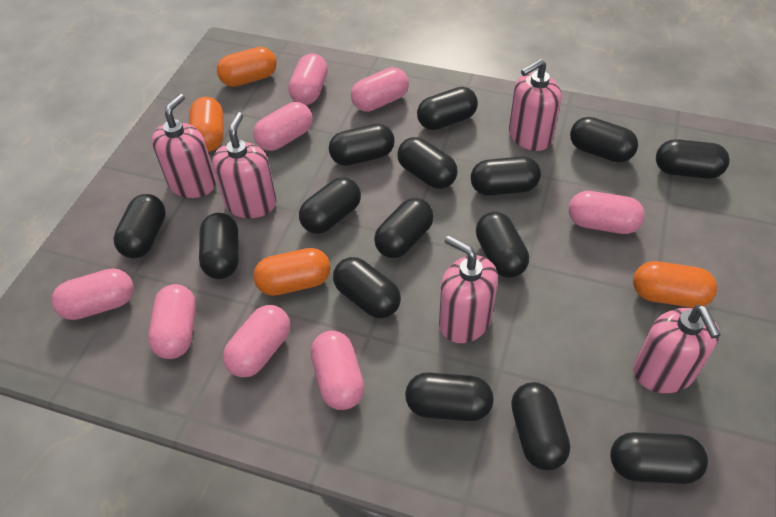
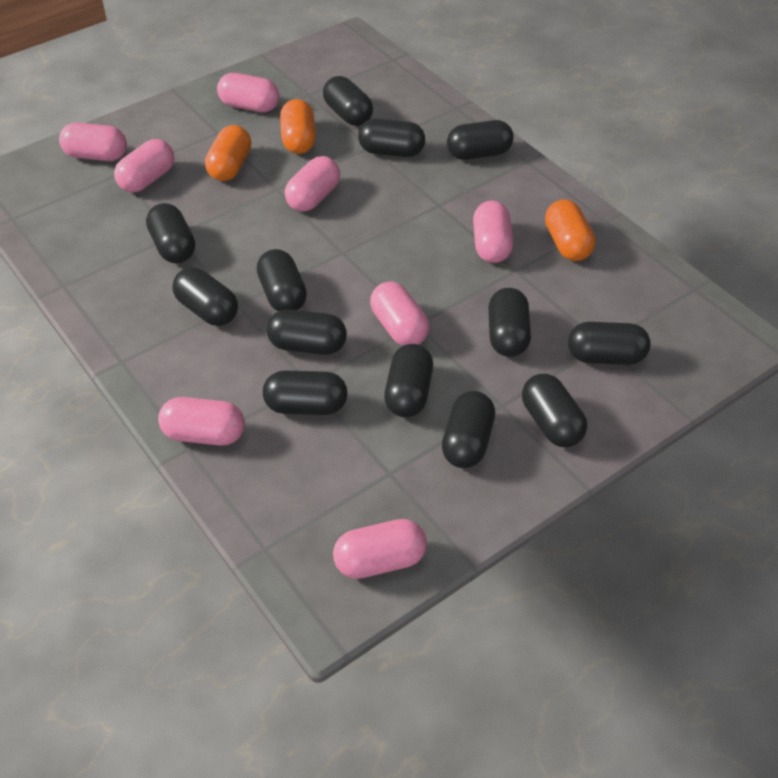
black capsule: [113,194,166,258] [199,213,239,279] [299,177,361,234] [329,123,395,166] [333,257,401,318] [374,198,434,258] [397,137,458,189] [405,373,494,421] [417,87,478,130] [471,156,541,196] [476,212,529,278] [511,382,570,470] [570,117,638,162] [610,432,708,484] [656,139,730,179] = 15 -> [146,203,195,263] [172,267,238,326] [257,249,307,311] [263,370,348,415] [267,309,347,355] [323,76,373,126] [358,119,425,157] [384,344,433,417] [442,391,495,468] [447,120,514,160] [488,288,531,357] [522,374,587,447] [568,322,651,365] = 13
orange capsule: [189,97,223,152] [217,47,277,87] [253,248,330,296] [633,261,717,308] = 4 -> [205,125,251,181] [280,99,316,154] [545,199,595,261] = 3
pink soap dispenser: [151,94,216,198] [212,112,277,218] [439,236,498,343] [509,59,562,151] [633,305,721,393] = 5 -> none = 0

